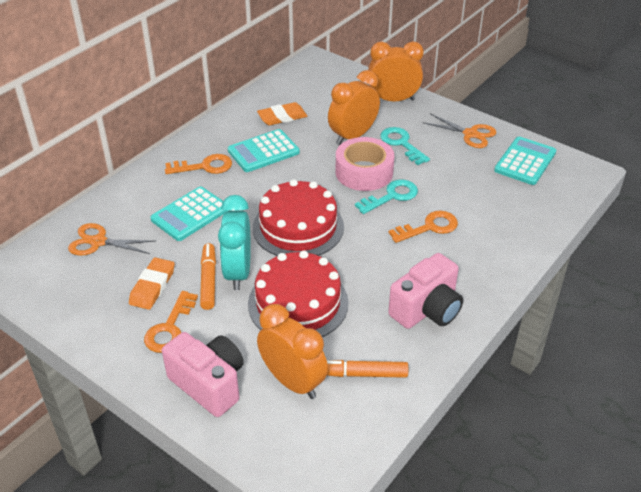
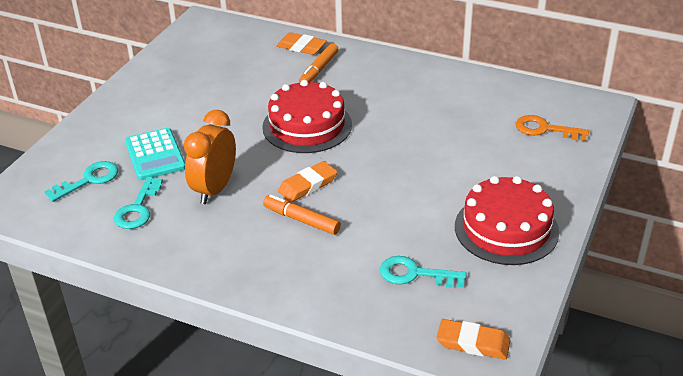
orange clock: [257,304,328,399] [328,70,380,145] [368,41,424,102] = 3 -> [184,110,236,204] = 1
orange eraser: [129,257,175,310] [257,102,308,125] = 2 -> [276,32,327,55] [278,161,337,202] [436,319,511,360] = 3
orange key: [144,291,198,353] [165,154,232,174] [389,211,458,243] = 3 -> [516,115,589,141] = 1
orange scissors: [68,223,155,256] [423,113,496,148] = 2 -> none = 0
pink camera: [162,332,244,417] [388,253,463,329] = 2 -> none = 0
pink tape: [335,137,394,191] = 1 -> none = 0
turquoise calculator: [150,186,228,241] [228,129,300,172] [494,137,556,185] = 3 -> [125,128,185,180] = 1
turquoise clock: [218,195,251,290] = 1 -> none = 0
turquoise key: [355,180,418,214] [380,127,430,165] = 2 -> [44,161,118,202] [114,177,163,229] [380,256,467,288] = 3

